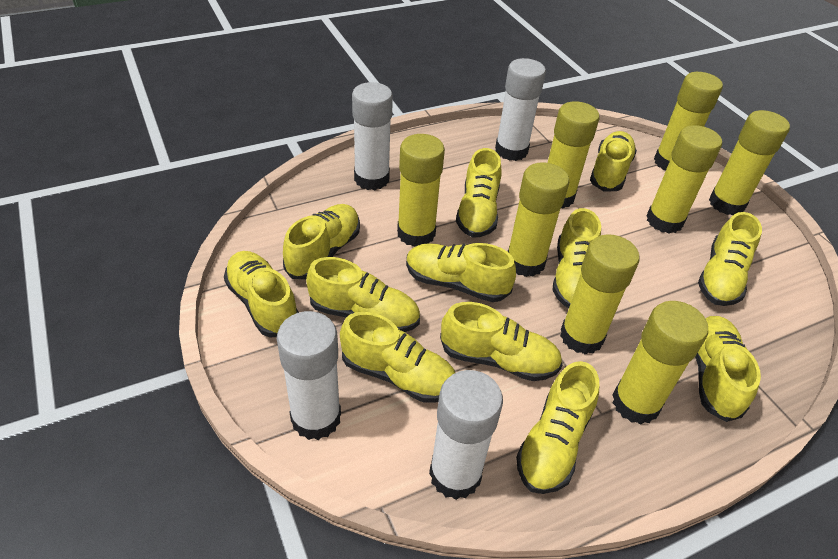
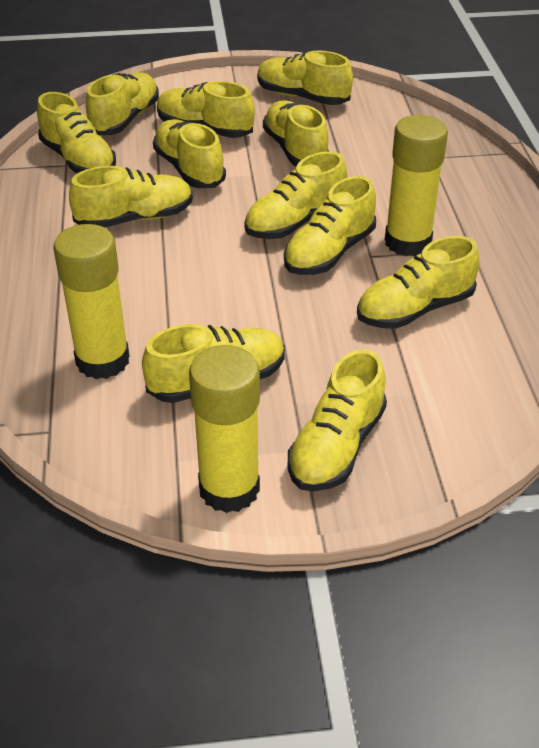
white glue stick: [277,311,341,440] [352,82,393,190] [429,370,503,500] [495,58,546,161] = 4 -> none = 0
yellow glue stick: [397,134,445,247] [508,162,569,277] [548,101,600,209] [560,234,640,354] [612,301,708,424] [646,125,722,233] [654,72,723,170] [709,110,790,215] = 8 -> [53,224,129,379] [189,345,260,513] [385,115,448,256] = 3

